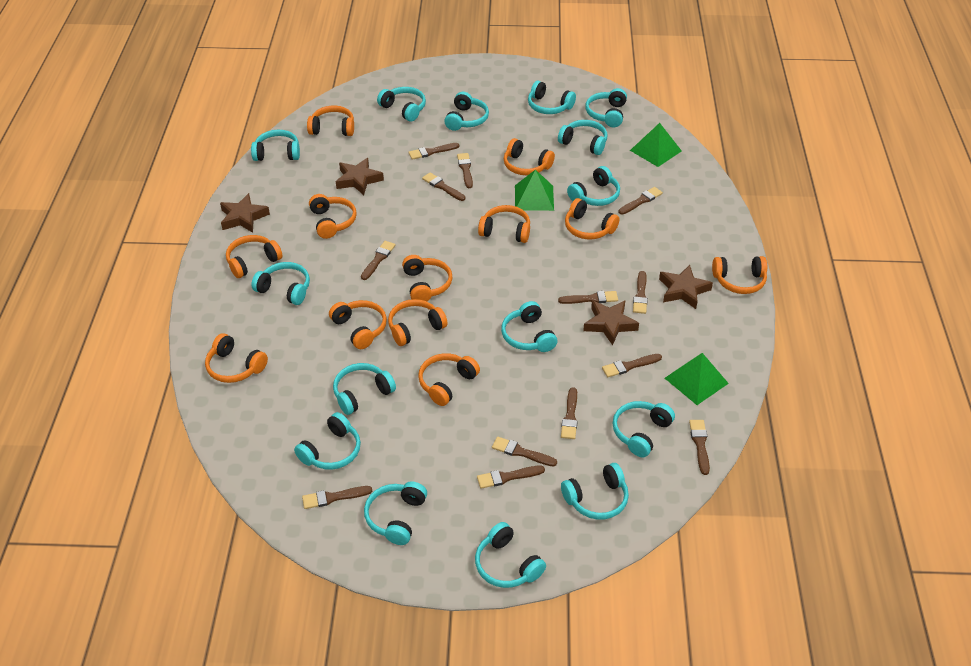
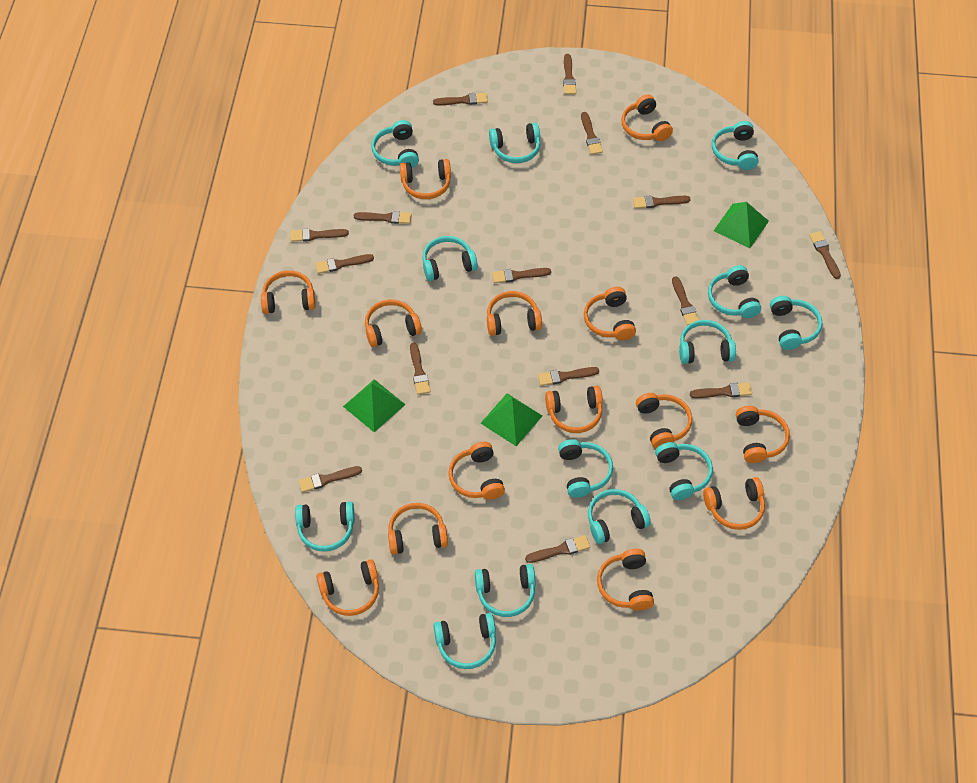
brown brush: [302,486,372,509] [361,241,396,280] [408,143,459,160] [422,172,465,201] [457,153,473,188] [477,466,545,489] [492,436,557,467] [558,291,618,304] [561,387,578,439] [602,354,662,377] [618,187,663,215] [633,271,648,314] [689,420,710,475] = 13 -> [290,228,349,242] [298,466,362,492] [315,254,374,274] [354,211,412,224] [410,343,430,395] [433,93,488,105] [492,268,551,283] [525,535,590,563] [538,367,599,386] [563,54,576,95] [581,112,603,155] [633,195,690,209] [672,276,699,326] [690,383,752,398] [809,231,841,279] = 15
brown star: [220,193,270,233] [336,158,384,195] [583,300,639,345] [659,265,713,309] = 4 -> none = 0
orange headphones: [205,333,268,383] [226,235,283,278] [307,105,354,136] [309,194,357,239] [329,300,387,349] [388,299,448,346] [402,255,452,301] [418,353,480,406] [478,205,530,243] [504,138,555,175] [565,198,620,239] [712,256,767,294] = 12 -> [261,270,316,314] [316,559,379,616] [365,299,422,347] [388,503,448,555] [400,159,451,199] [448,442,505,500] [487,291,542,336] [545,386,603,433] [584,287,636,340] [597,549,654,611] [621,95,673,141] [636,393,692,449] [703,477,765,530] [736,406,790,463] = 14
turquoise headphones: [251,130,300,161] [252,262,310,305] [294,412,361,470] [333,363,396,415] [364,481,427,545] [377,87,426,122] [444,92,489,131] [475,522,546,588] [501,301,557,352] [528,81,576,114] [558,120,607,155] [561,463,629,520] [567,166,620,206] [585,88,627,127] [613,401,675,457] = 15 -> [295,501,355,552] [372,120,419,168] [422,236,478,281] [433,613,496,669] [475,564,536,617] [489,123,540,163] [558,439,613,498] [588,489,651,544] [655,442,713,500] [679,320,736,364] [708,265,761,318] [712,121,759,170] [770,296,822,350] = 13

